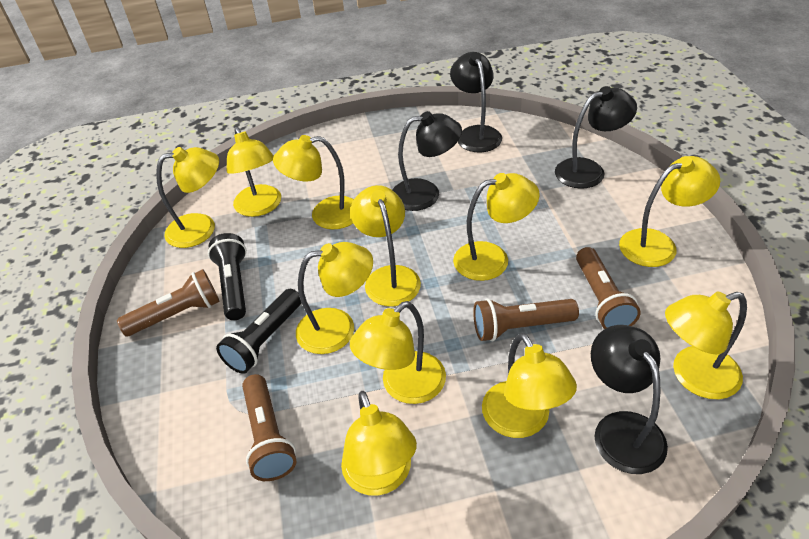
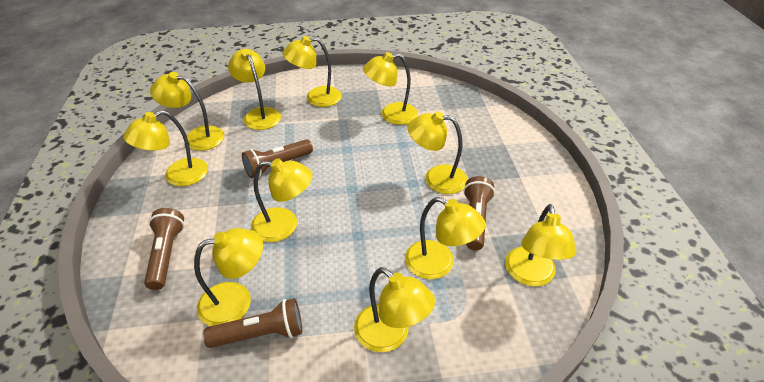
black flashlight: [208,233,247,320] [216,289,301,374] = 2 -> none = 0
black lamp: [392,111,462,211] [450,52,502,152] [555,86,637,189] [591,325,668,474] = 4 -> none = 0

